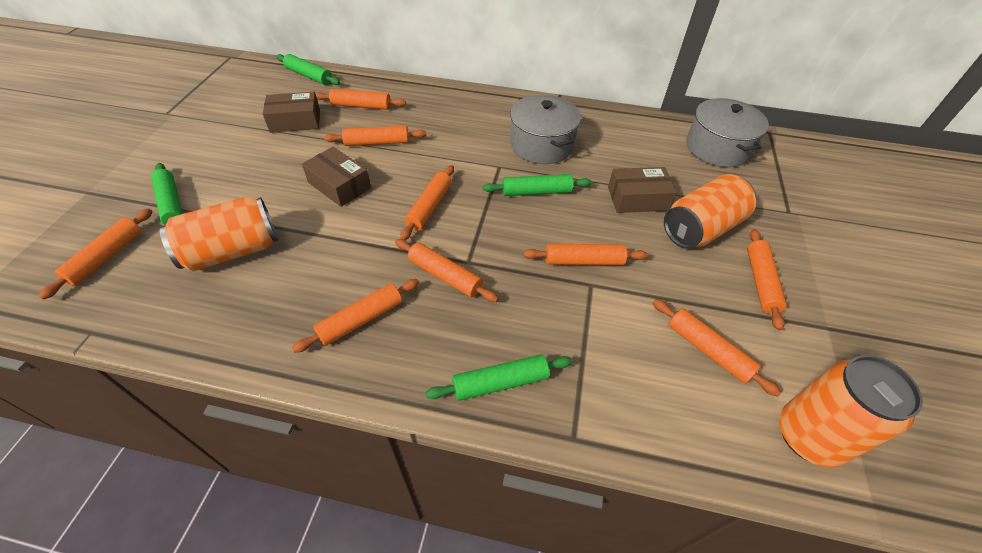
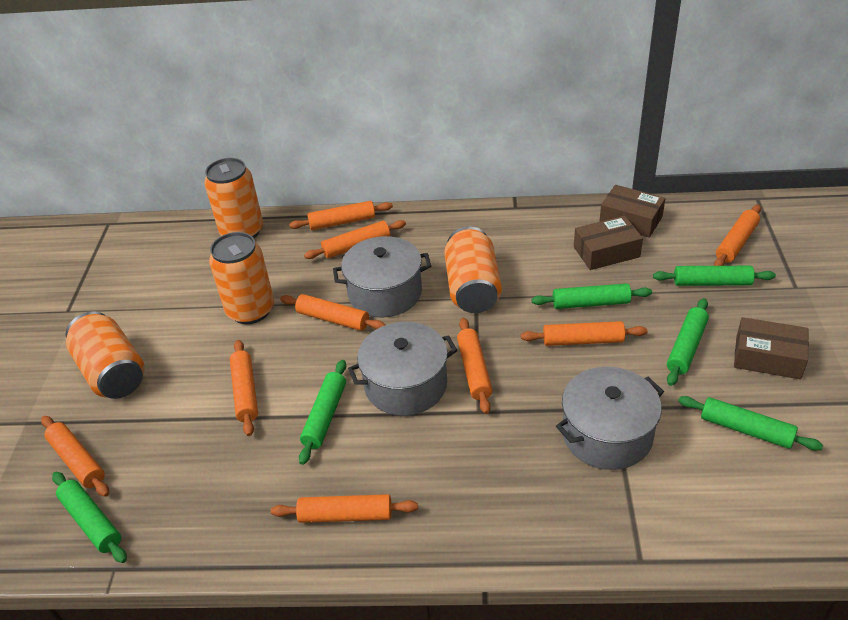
green rolling pin: [151,163,183,225] [276,54,340,85] [426,355,573,401] [483,174,592,196] = 4 -> [52,472,127,563] [299,360,346,465] [531,283,652,309] [653,266,776,286] [667,298,709,386] [678,396,823,451] = 6
grey pot: [510,95,581,164] [686,98,769,167] = 2 -> [333,236,431,318] [348,322,457,416] [556,367,664,470] = 3
orange can: [160,197,278,271] [664,174,756,249] [779,355,923,468] = 3 -> [66,311,145,399] [204,158,263,238] [209,232,274,324] [444,226,502,313] = 4

